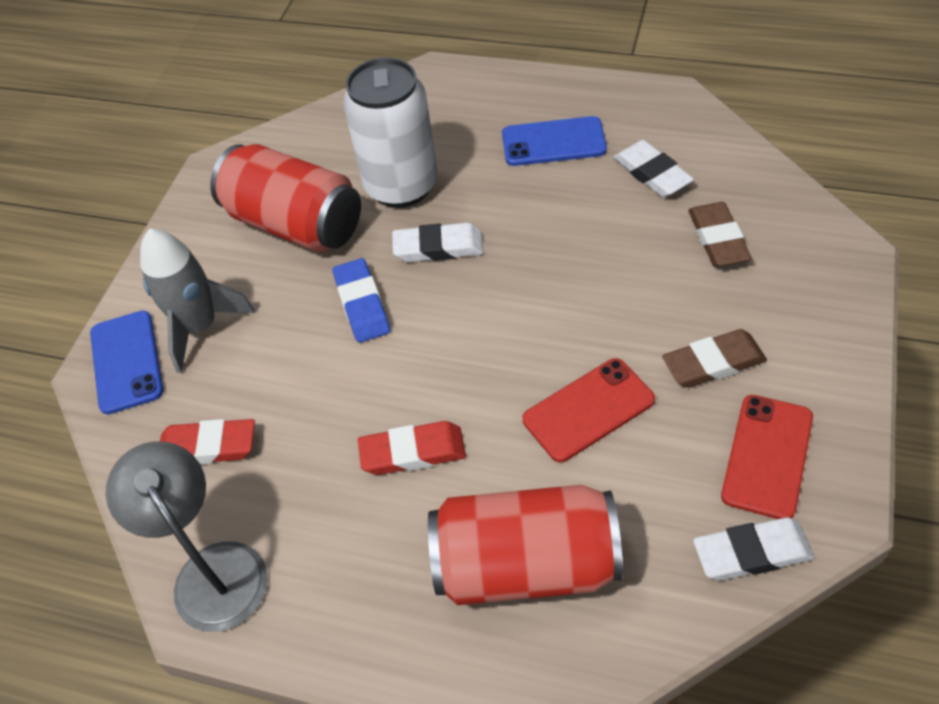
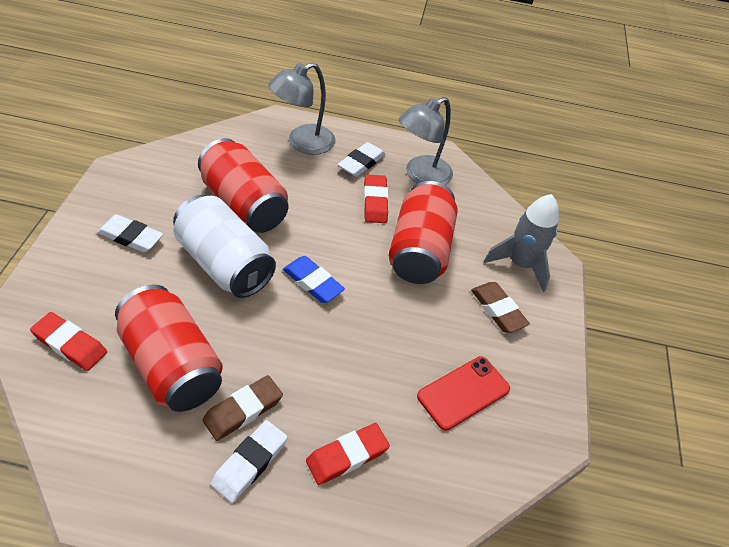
blue phone: [90,311,163,414] [502,116,607,166] = 2 -> none = 0
grey lamp: [106,441,268,632] = 1 -> [268,63,335,155] [399,97,453,185] = 2
red can: [210,144,361,252] [428,485,623,605] = 2 -> [115,284,223,412] [198,138,288,233] [388,181,457,284] = 3
red eraser: [160,419,255,465] [358,421,466,475] = 2 -> [30,312,107,371] [306,423,390,485] [364,174,388,223] = 3
red phone: [523,358,655,462] [721,395,813,519] = 2 -> [417,356,510,431] = 1

